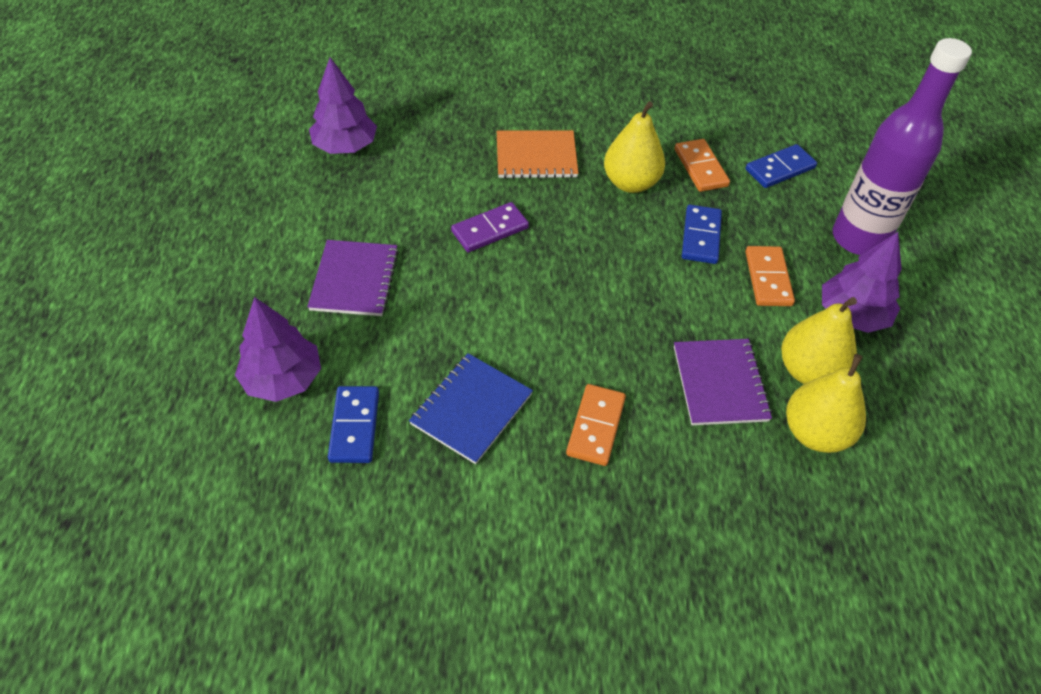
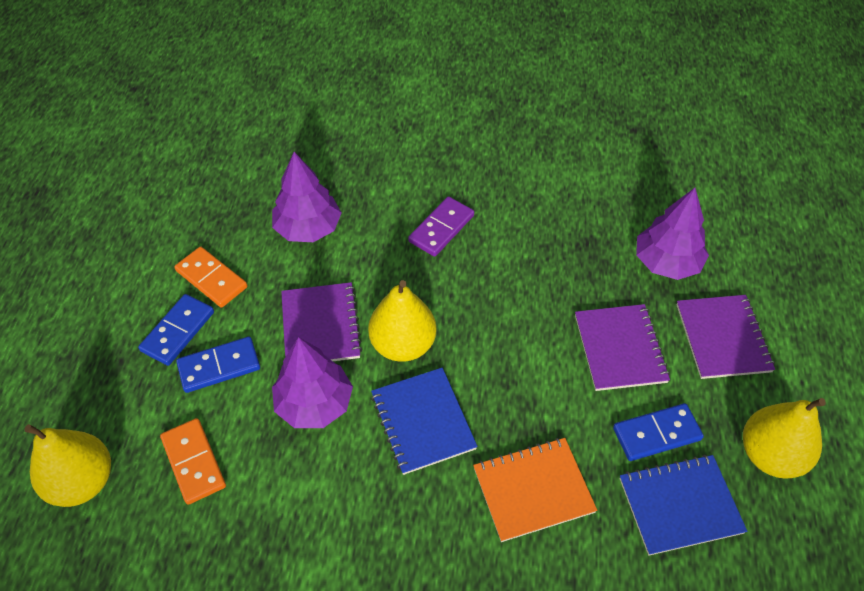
blue notebook: [409,353,533,464] = 1 -> [371,368,478,475] [620,455,747,556] = 2
orange domino: [566,384,626,466] [674,139,730,192] [745,246,795,306] = 3 -> [160,418,226,505] [174,247,247,308] = 2
purple bottle: [833,38,972,255] = 1 -> none = 0
purple notebook: [307,240,399,316] [674,339,772,425] = 2 -> [281,282,362,361] [575,304,670,391] [676,295,775,379] = 3

